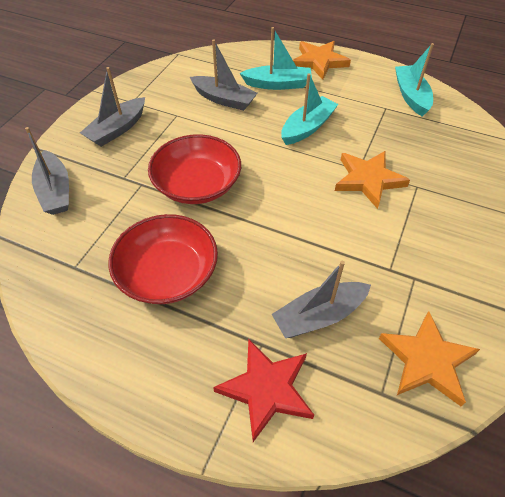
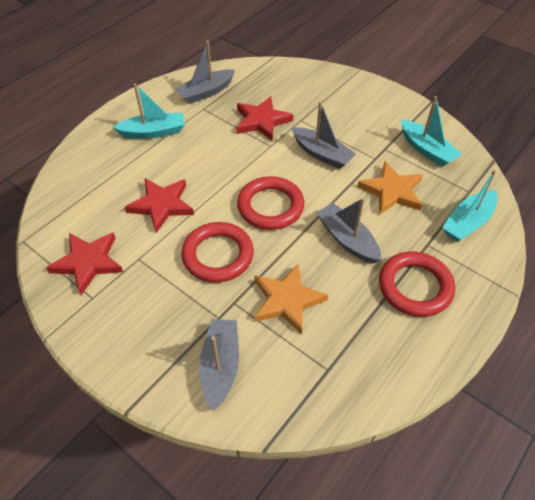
orange star: [293,41,351,80] [335,151,410,209] [379,311,480,406] = 3 -> [254,264,328,335] [357,161,423,214] = 2
red bowl: [108,214,218,304] [148,134,241,204] = 2 -> none = 0
red ring: none = 0 -> [181,222,254,283] [237,176,304,230] [379,251,455,317] = 3
red star: [213,339,314,442] = 1 -> [46,232,123,295] [125,178,194,233] [236,96,293,141] = 3

